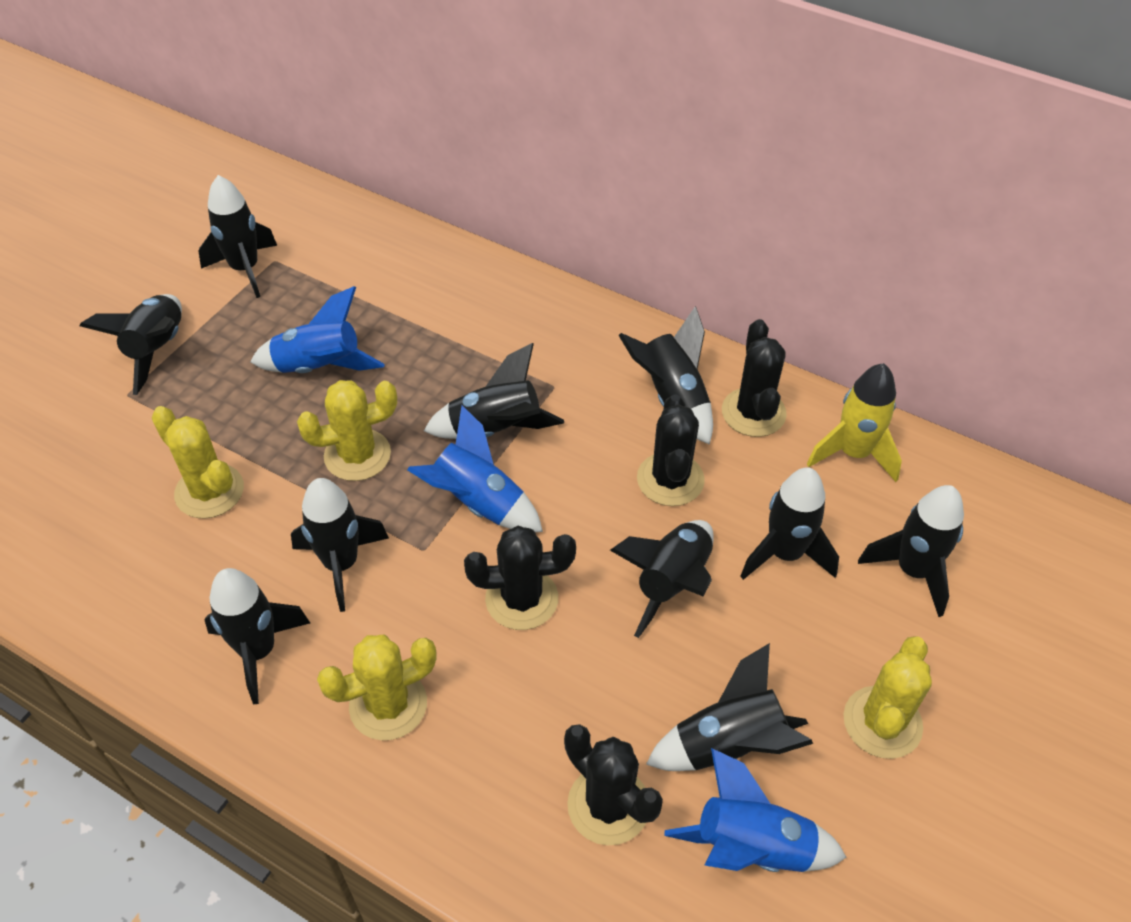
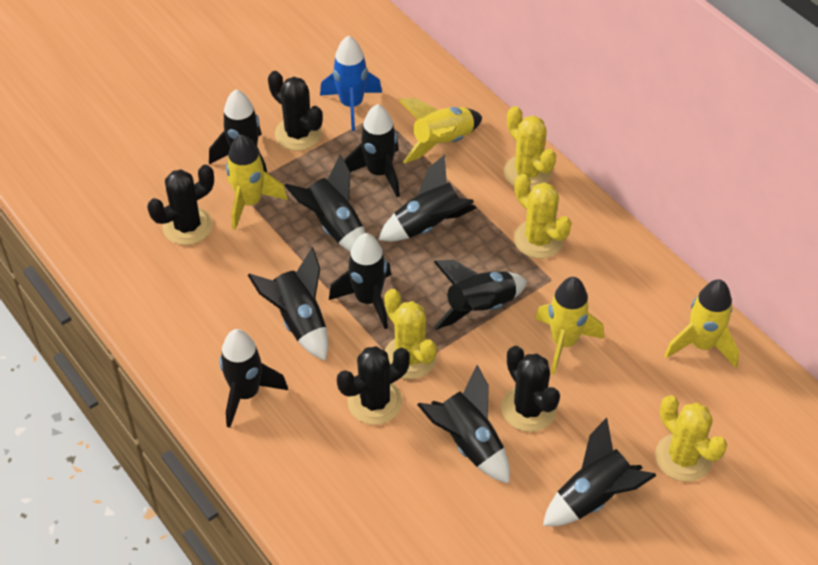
blue rocket: [251,286,385,373] [407,405,543,532] [664,748,847,872] = 3 -> [320,36,382,131] = 1
yellow rocket: [807,363,902,482] = 1 -> [226,134,288,230] [399,98,482,164] [535,277,604,375] [664,279,739,368] = 4

